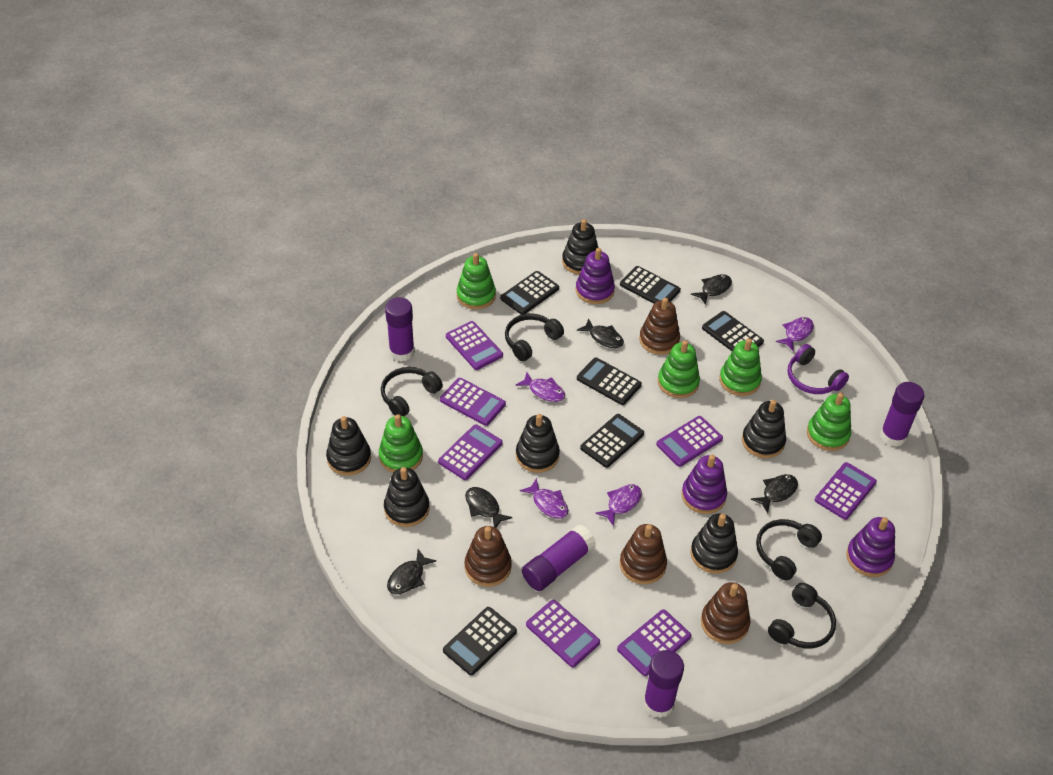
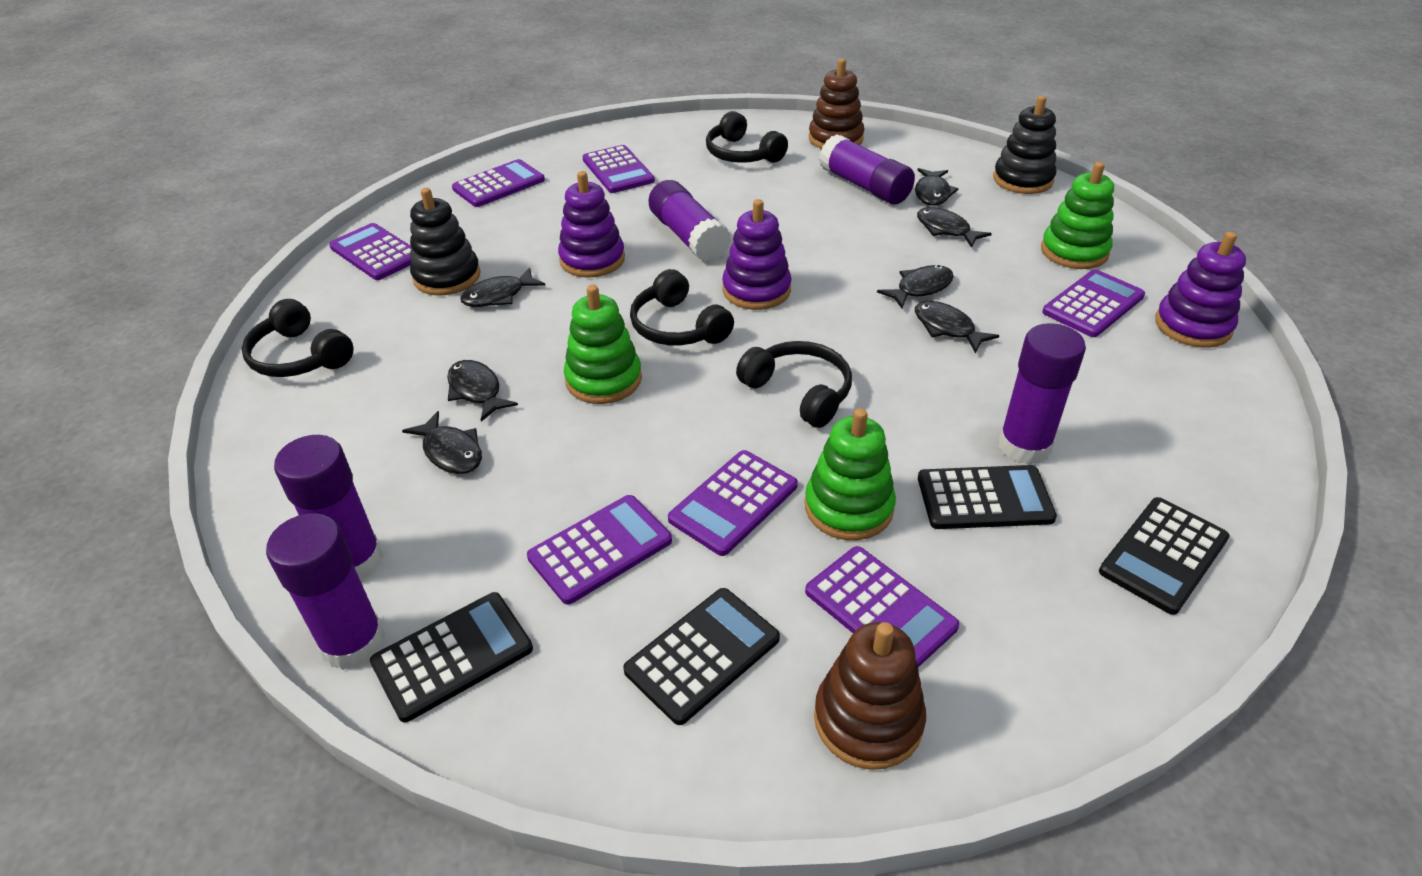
black calculator: [443,607,517,675] [500,271,559,315] [577,357,642,405] [580,414,644,468] [620,266,681,304] [702,311,764,351] = 6 -> [370,592,533,722] [623,588,780,725] [918,465,1057,529] [1099,497,1230,615] = 4
black fish: [387,549,437,594] [465,487,512,528] [577,318,624,348] [691,274,732,305] [751,474,798,513] = 5 -> [402,411,482,474] [447,360,518,422] [460,267,546,307] [877,265,954,308] [915,168,959,206] [915,301,999,353] [917,207,992,248] = 7
black stacking toy: [326,416,371,476] [384,467,430,527] [516,414,560,473] [562,219,599,275] [691,514,738,574] [742,400,786,458] = 6 -> [410,188,481,296] [993,95,1056,194] = 2
brown stacking toy: [465,526,512,587] [620,524,667,584] [639,298,680,355] [701,582,750,644] = 4 -> [809,58,864,149] [814,622,926,770] = 2
green stacking toy: [379,414,423,473] [457,253,496,310] [658,340,700,398] [719,338,762,396] [807,393,851,451] = 5 -> [564,285,642,404] [805,408,896,540] [1041,162,1114,269] = 3
purple fish: [516,372,565,402] [520,478,568,519] [595,484,642,527] [776,317,814,352] = 4 -> none = 0
purple glue stick: [385,297,415,362] [522,524,596,591] [643,650,684,718] [880,382,925,447] = 4 -> [266,513,385,670] [274,435,383,580] [649,180,731,262] [819,134,915,204] [998,323,1086,465] = 5
purple headphones: [787,344,849,394] = 1 -> none = 0

